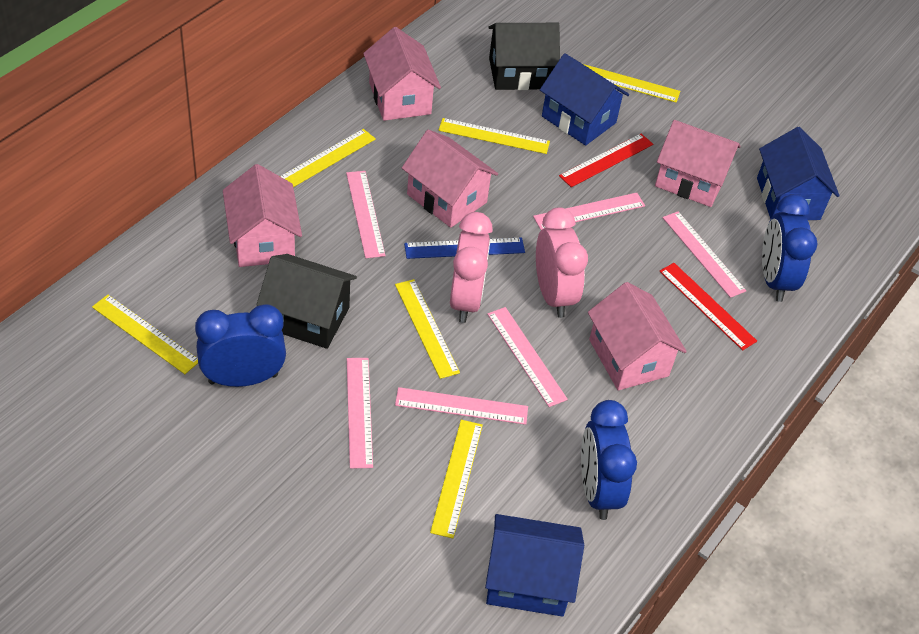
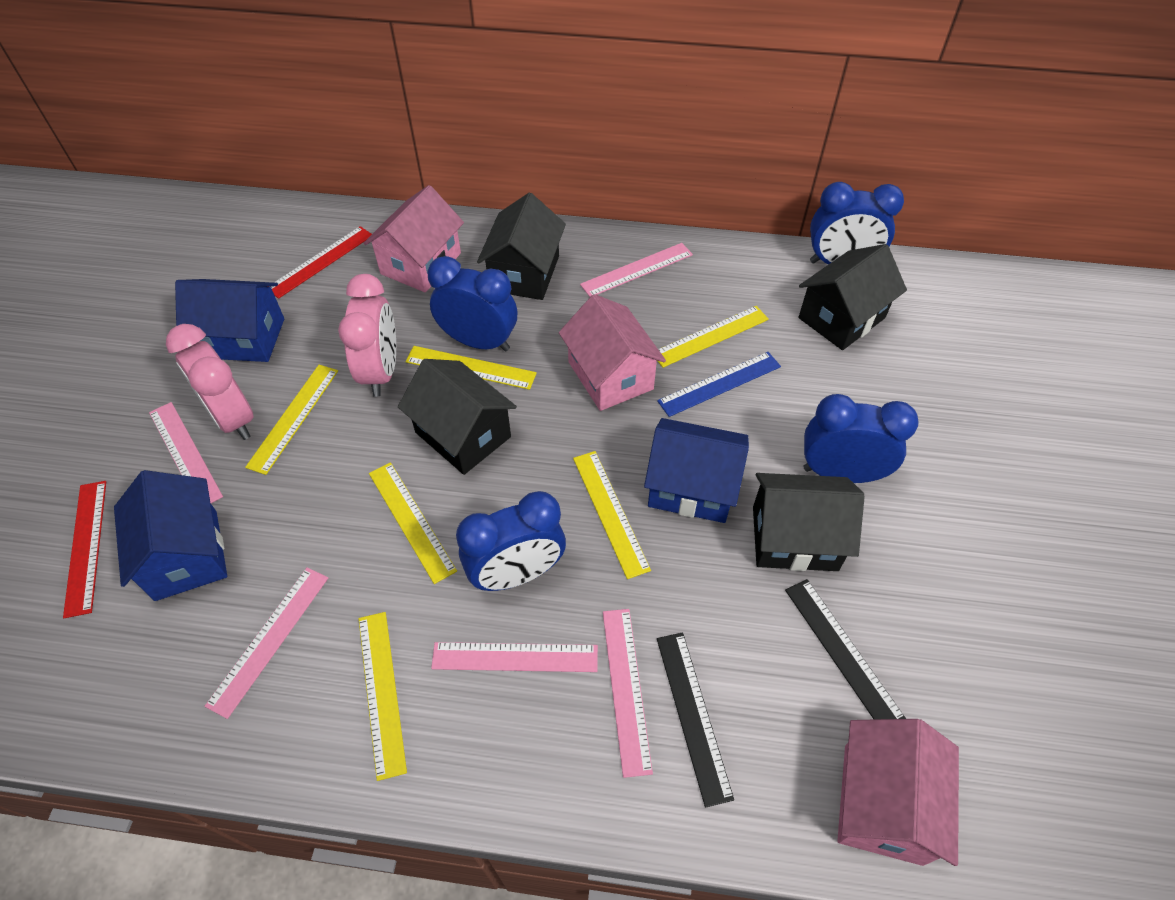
black house: [256,254,357,349] [488,23,560,90] = 2 -> [398,359,517,475] [477,193,566,300] [753,473,865,571] [798,244,907,350] = 4
black ruler: none = 0 -> [657,632,734,807] [785,579,906,720] = 2
blue clock: [195,304,286,387] [581,400,637,520] [762,194,817,302] = 3 -> [427,256,517,352] [456,491,566,591] [804,394,919,483] [810,182,904,264] = 4
pink house: [223,164,302,267] [363,27,441,121] [402,130,498,228] [588,282,687,390] [655,120,741,207] = 5 -> [364,185,464,292] [559,294,666,411] [837,719,959,866] = 3
pink ruler: [346,171,386,258] [347,358,373,469] [395,387,528,425] [487,307,568,407] [533,193,645,230] [663,211,746,298] = 6 -> [149,402,223,503] [205,567,328,719] [431,642,598,672] [580,243,693,297] [603,609,653,778] = 5

